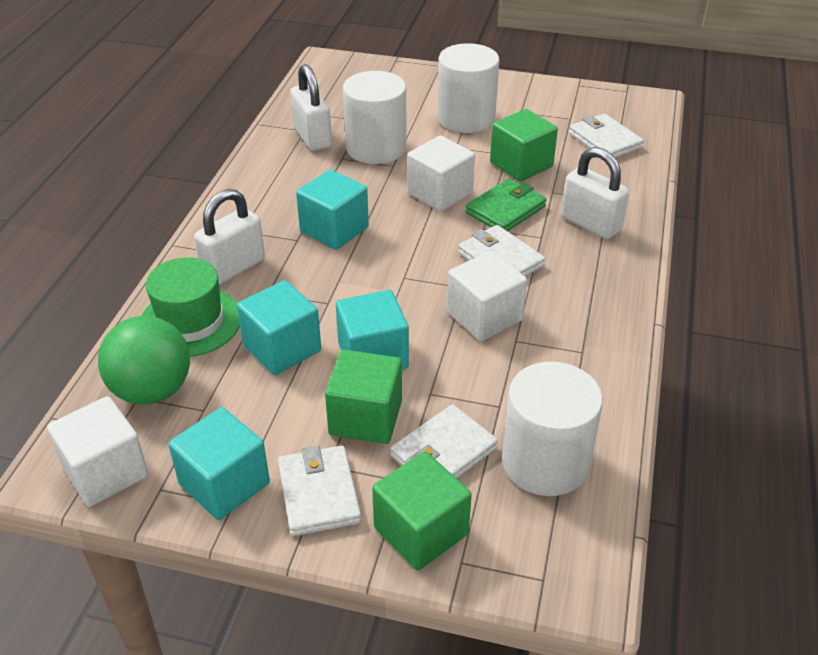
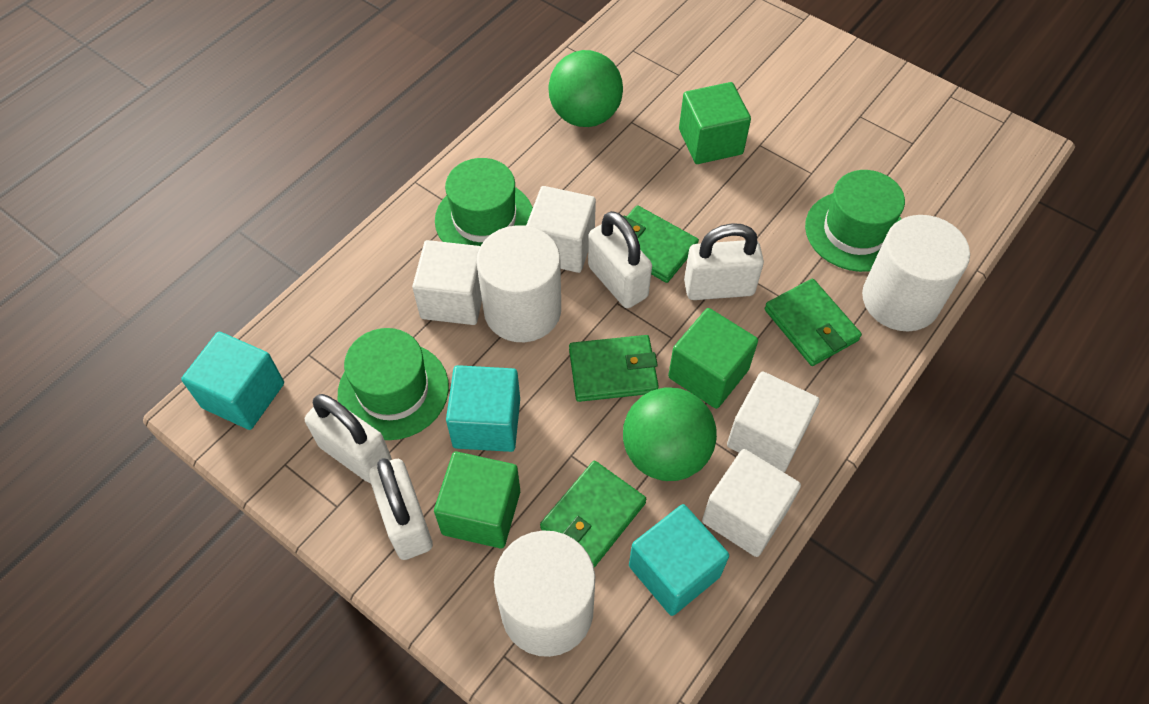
green ball: [98,316,190,405] = 1 -> [548,50,623,127] [623,387,717,481] = 2
green hat: [141,257,240,357] = 1 -> [338,328,449,440] [435,158,533,246] [805,170,905,272] = 3
green wallet: [465,178,547,231] = 1 -> [540,461,646,567] [569,335,659,402] [623,205,699,283] [765,279,862,366] = 4
turquoise cube: [168,407,270,520] [237,280,321,375] [296,170,369,250] [336,290,409,370] = 4 -> [181,332,284,430] [446,365,520,452] [629,504,729,616] = 3
white cube: [47,396,149,507] [407,135,475,212] [447,251,527,341] = 3 -> [412,240,482,325] [526,186,596,273] [702,449,801,557] [727,371,820,473] = 4
white padlock: [194,189,265,285] [290,64,332,151] [561,147,629,239] = 3 -> [305,394,392,483] [369,458,433,560] [588,211,652,308] [684,223,764,300] = 4
white wallet: [278,445,361,536] [390,404,498,478] [458,225,545,277] [569,113,644,158] = 4 -> none = 0

